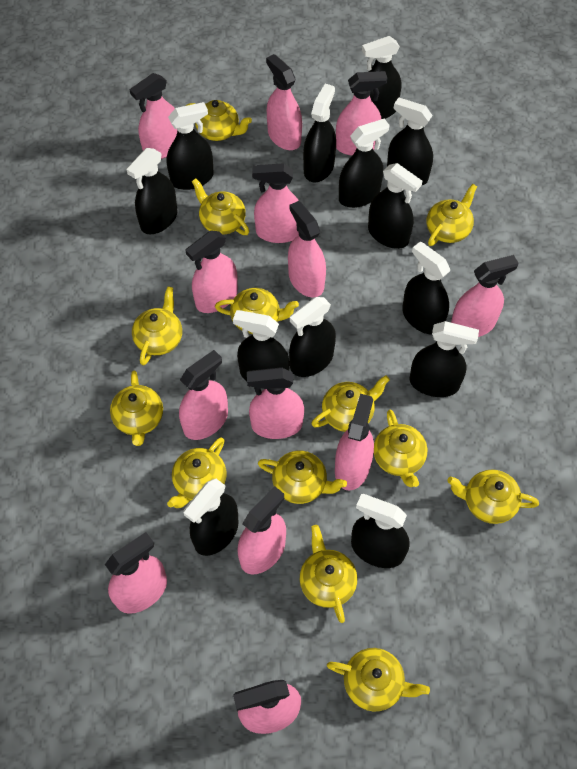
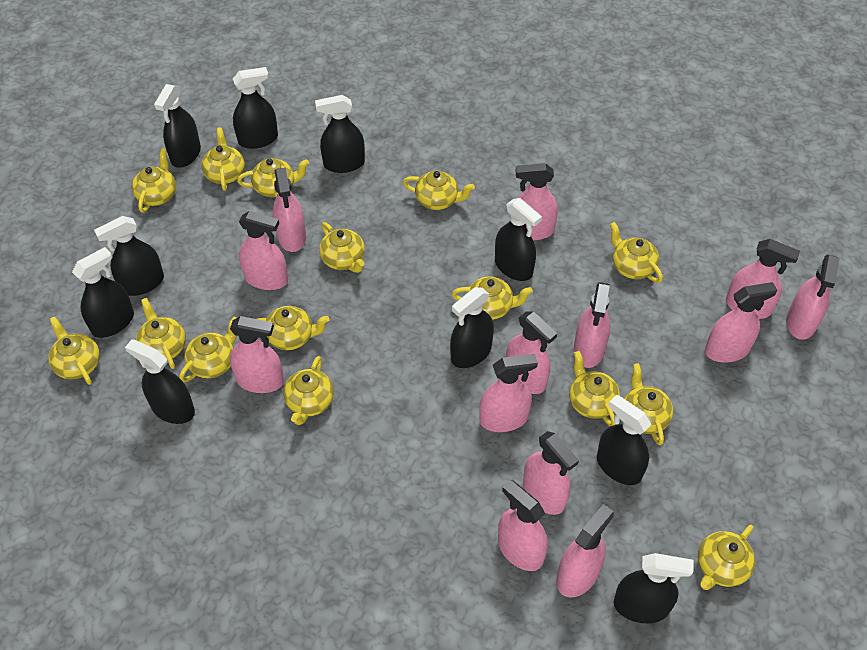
black spray bottle: [126,148,178,234] [166,102,214,190] [183,479,239,556] [233,310,290,381] [289,297,336,377] [303,84,336,183] [339,119,389,208] [351,494,410,568] [362,36,401,119] [368,163,422,249] [387,98,433,185] [402,241,450,335] [410,321,479,397] = 13 -> [72,247,134,338] [94,216,164,296] [125,339,195,424] [154,84,201,168] [233,67,278,149] [315,95,365,173] [450,287,494,368] [495,198,542,281] [597,395,651,485] [614,553,694,623] = 10
yellow teapot: [110,370,163,446] [132,286,182,365] [167,438,226,508] [186,100,252,141] [191,178,249,235] [215,288,299,334] [258,451,347,504] [300,525,357,623] [311,375,390,432] [327,648,430,712] [374,409,427,487] [426,184,477,246] [447,469,539,524] = 13 -> [48,317,100,385] [132,148,176,213] [136,298,186,369] [179,317,237,382] [201,127,245,191] [237,158,309,197] [258,306,329,350] [283,356,334,425] [319,222,365,273] [403,170,475,210] [452,276,533,320] [569,351,620,426] [610,222,663,283] [624,363,673,445] [698,525,755,590] = 15

